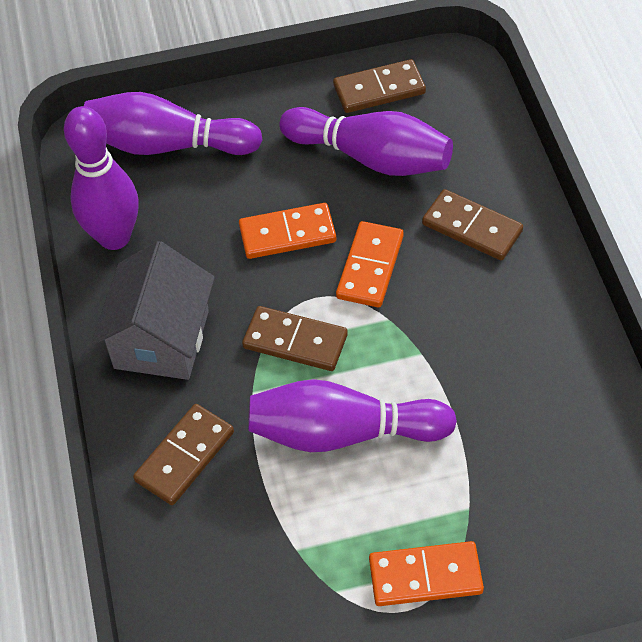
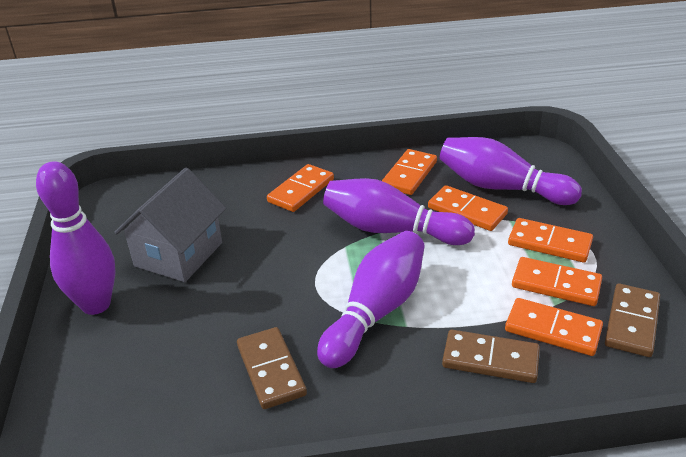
brown domino: [133,404,234,505] [242,306,348,371] [333,59,426,113] [422,189,523,260] = 4 -> [237,327,307,409] [442,330,540,383] [605,283,660,357] = 3
orange domino: [239,203,336,259] [336,221,404,307] [369,541,484,606] = 3 -> [267,164,334,212] [382,149,437,195] [428,185,508,231] [505,298,603,356] [508,218,593,262] [512,257,602,306] = 6

